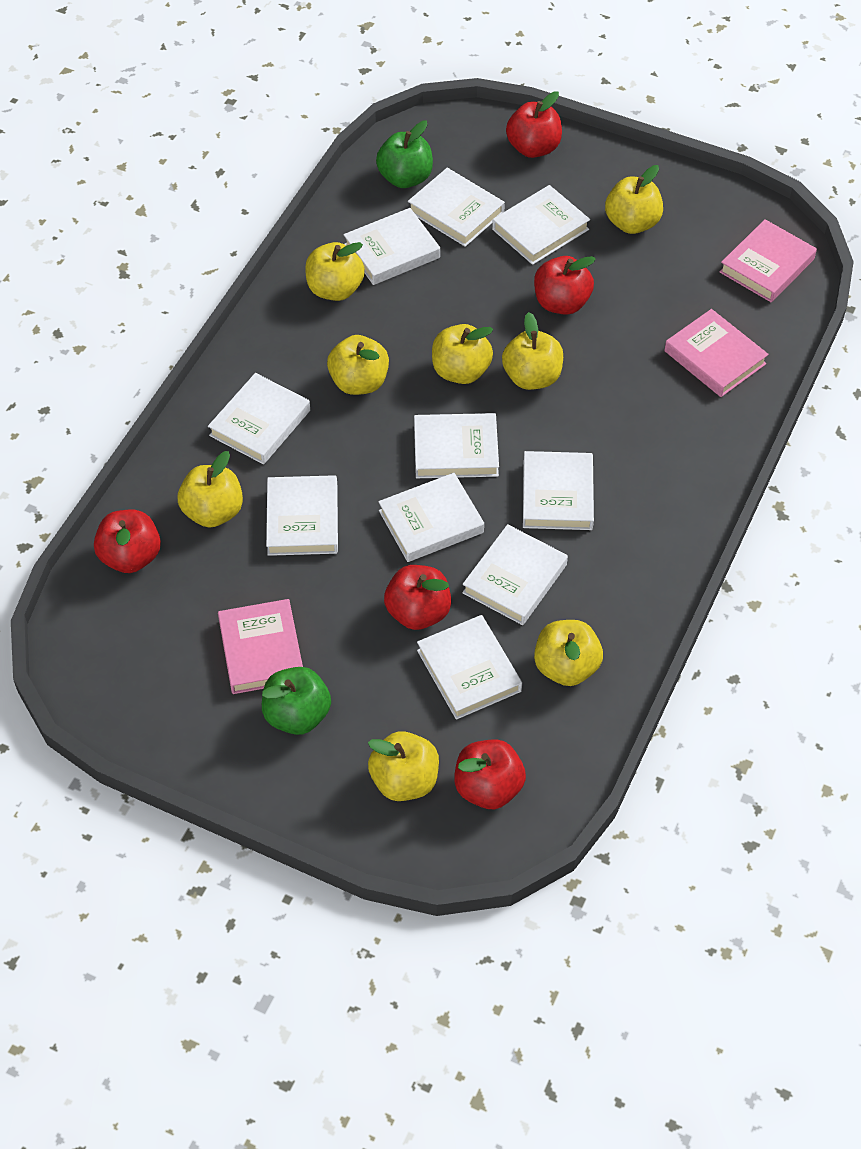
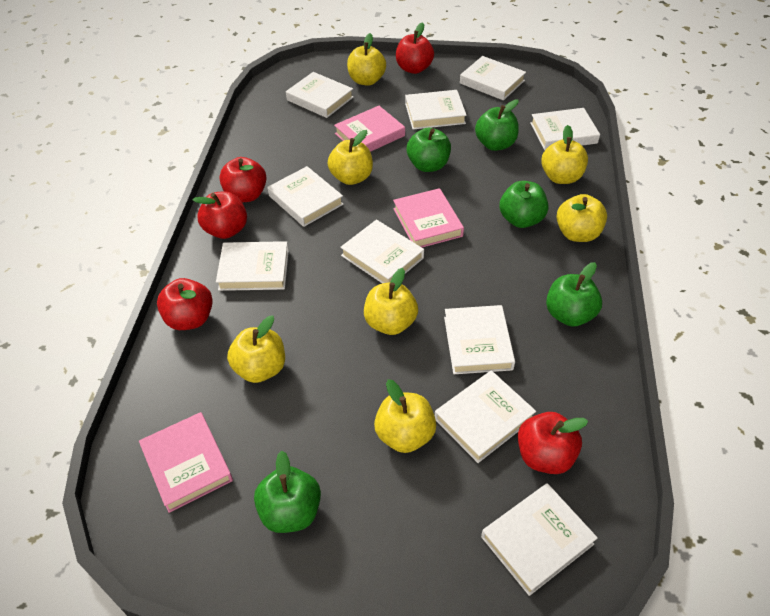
green apple: [262,667,331,735] [376,121,433,188] = 2 -> [254,451,321,533] [407,128,451,172] [475,99,519,151] [499,181,548,228] [546,262,602,327] = 5
yellow apple: [178,451,243,528] [305,242,365,301] [327,335,389,395] [368,731,439,801] [432,324,493,384] [502,312,563,390] [534,620,603,686] [605,165,663,234] = 8 -> [227,316,285,383] [328,130,373,185] [347,33,386,86] [364,268,418,335] [374,379,436,453] [541,125,588,184] [556,194,607,242] = 7

